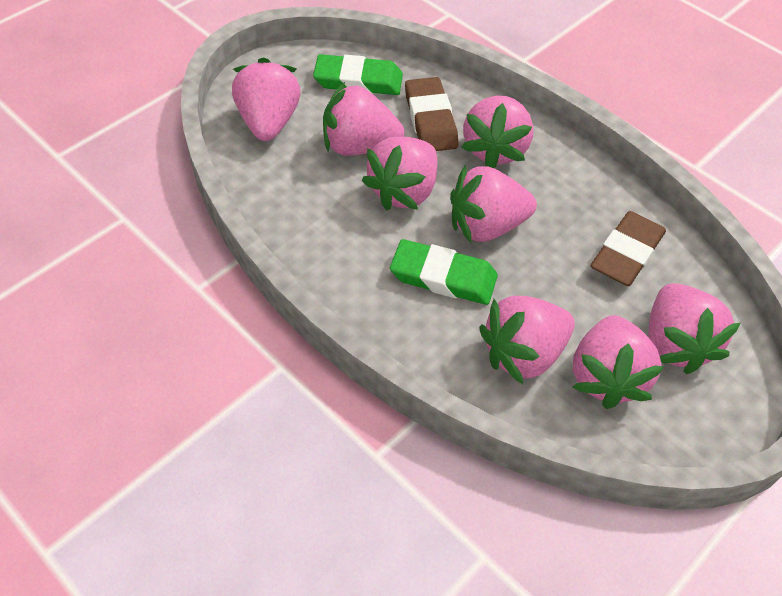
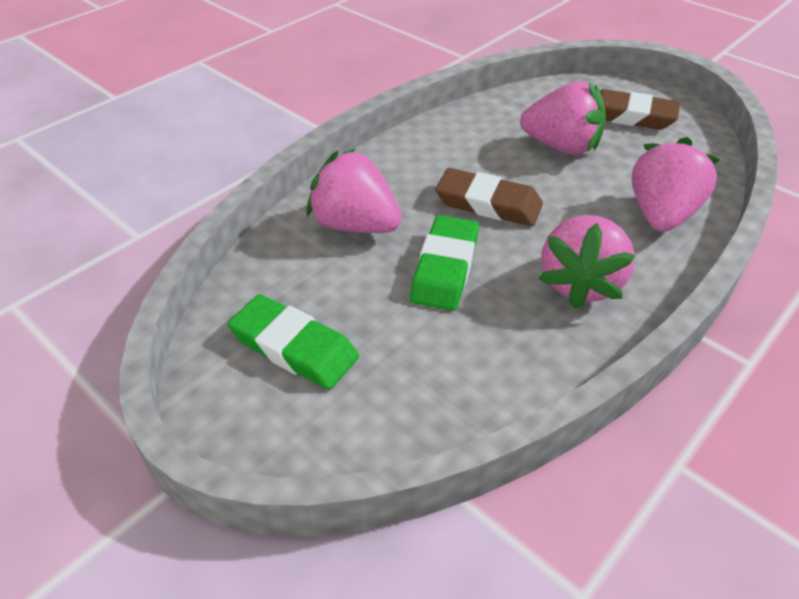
pink strawberry: [232,57,301,141] [323,82,405,156] [362,137,438,211] [450,165,537,243] [461,96,534,168] [479,296,575,384] [572,315,664,409] [648,283,740,374] = 8 -> [307,149,402,233] [520,81,606,155] [538,215,636,309] [632,137,720,232] = 4

